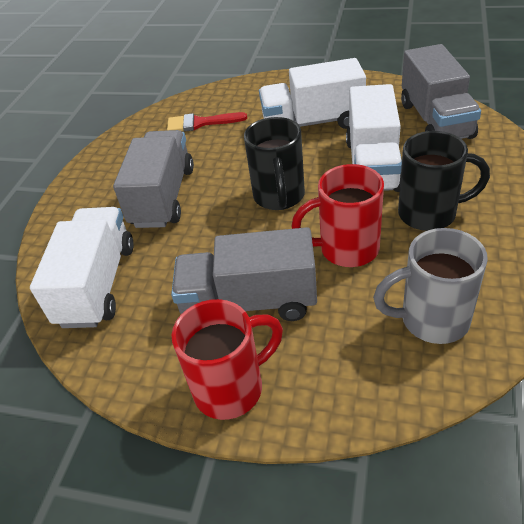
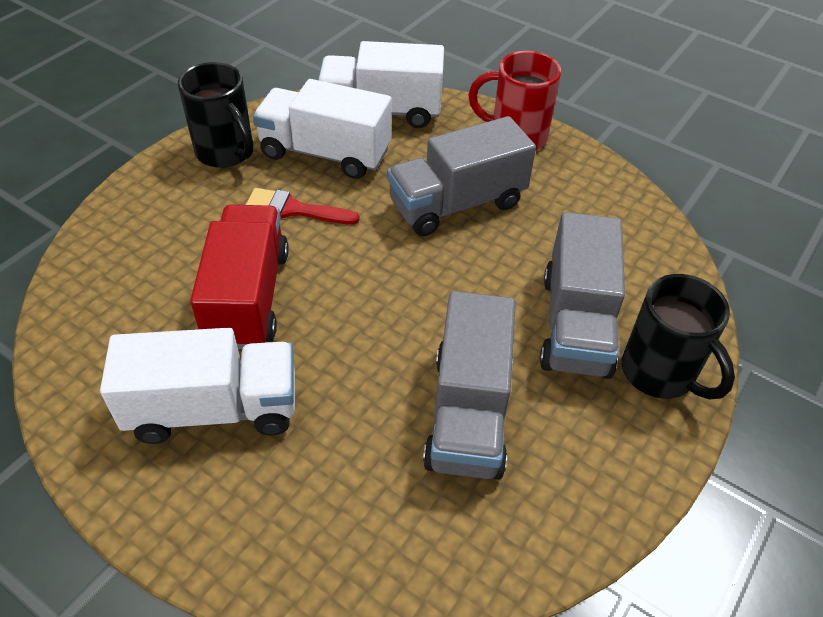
grey mug: [373,228,488,344] = 1 -> none = 0
red mug: [172,299,283,420] [291,164,384,267] = 2 -> [468,51,561,151] = 1
red truck: none = 0 -> [190,205,289,349] = 1

